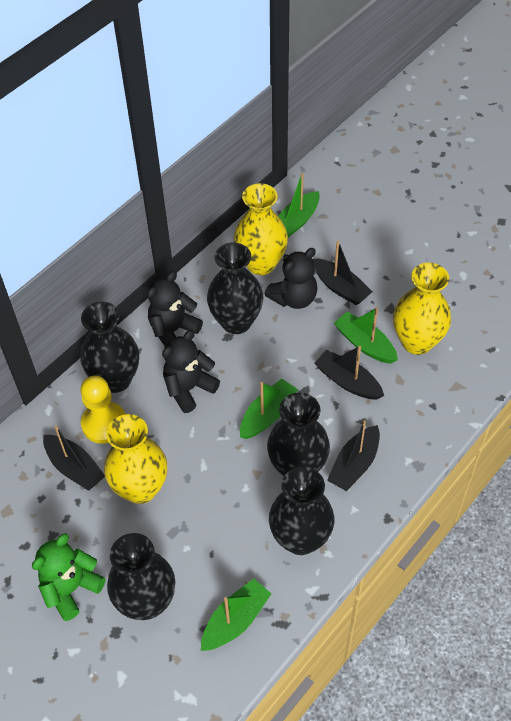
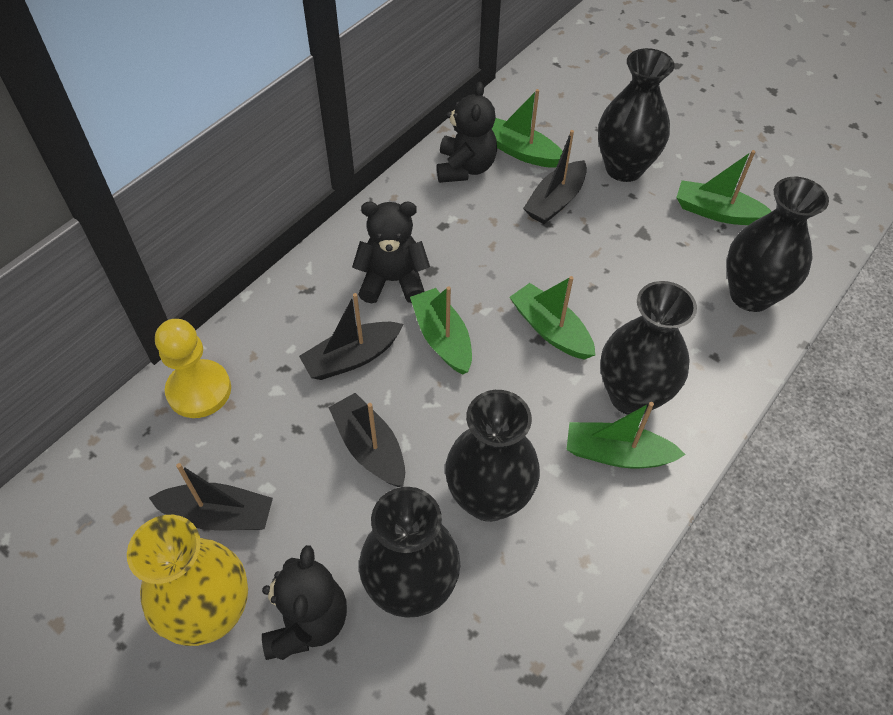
green boat: [201,579,271,651] [240,379,298,439] [278,173,320,237] [334,307,398,364] = 4 -> [410,286,472,374] [491,89,563,167] [510,276,595,360] [567,402,686,468] [676,150,772,225] = 5
green teddy bear: [32,533,105,621] = 1 -> none = 0
yellow vase: [104,414,167,504] [234,183,288,275] [393,263,451,355] = 3 -> [127,515,248,646] = 1

